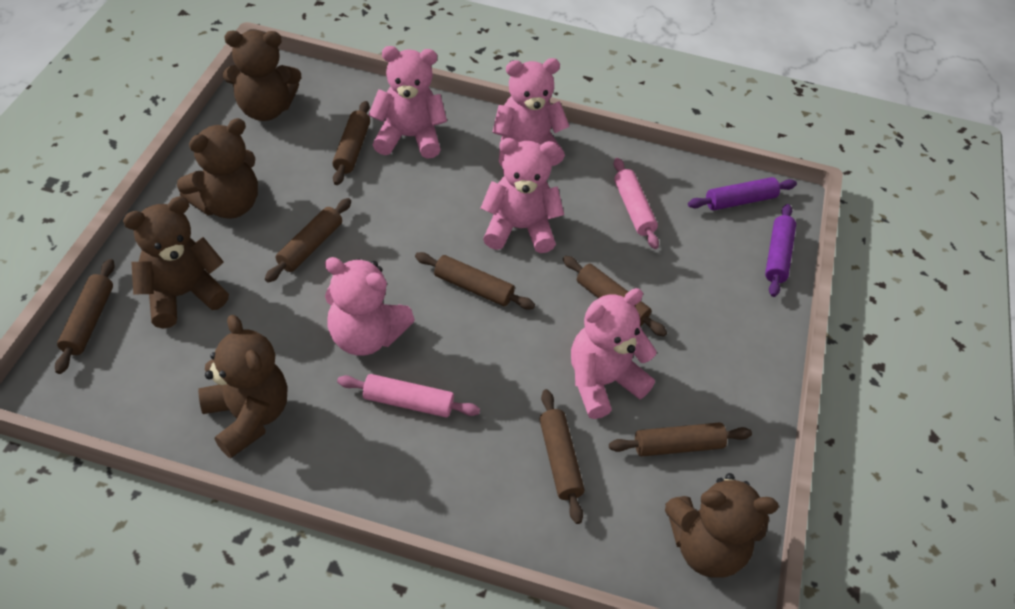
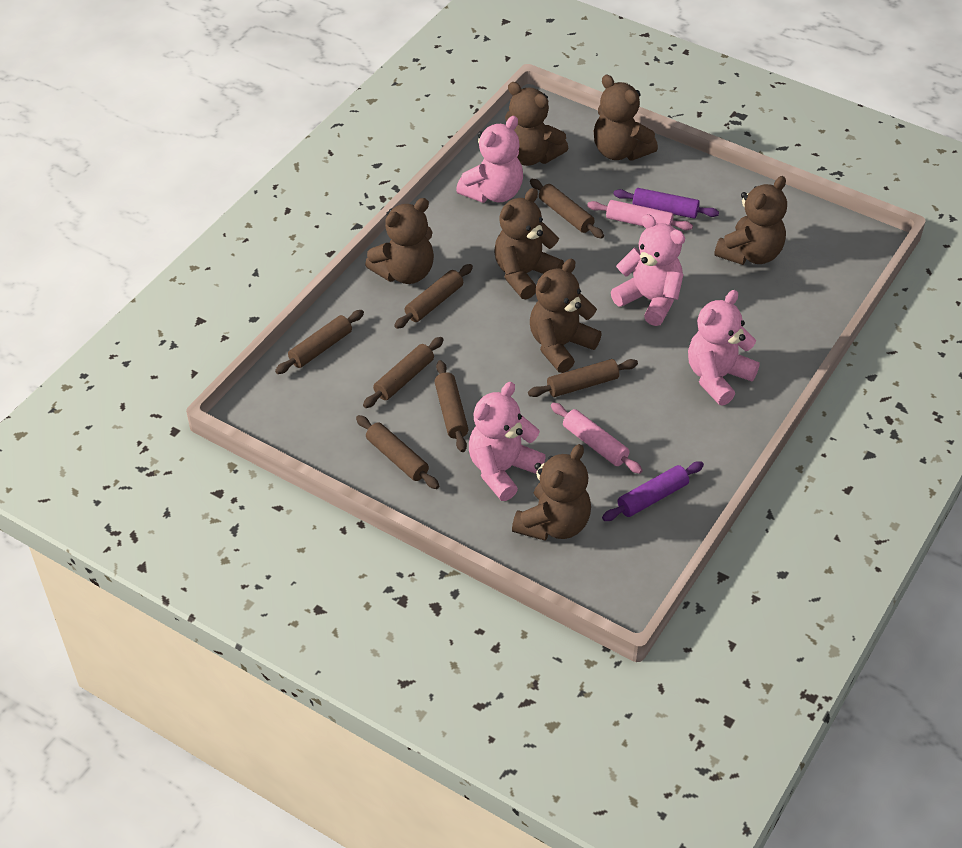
brown teddy bear: [123,196,229,329] [177,118,258,219] [198,315,288,458] [223,30,301,121] [665,473,779,578] = 5 -> [365,198,434,284] [494,188,564,299] [505,82,568,166] [512,444,591,541] [530,259,602,373] [594,75,658,161] [714,176,787,265] = 7
pink teddy bear: [325,257,415,356] [369,46,447,159] [481,138,564,253] [493,58,570,166] [571,288,657,419] = 5 -> [456,116,523,203] [469,382,546,501] [611,214,685,326] [688,290,760,406] = 4

